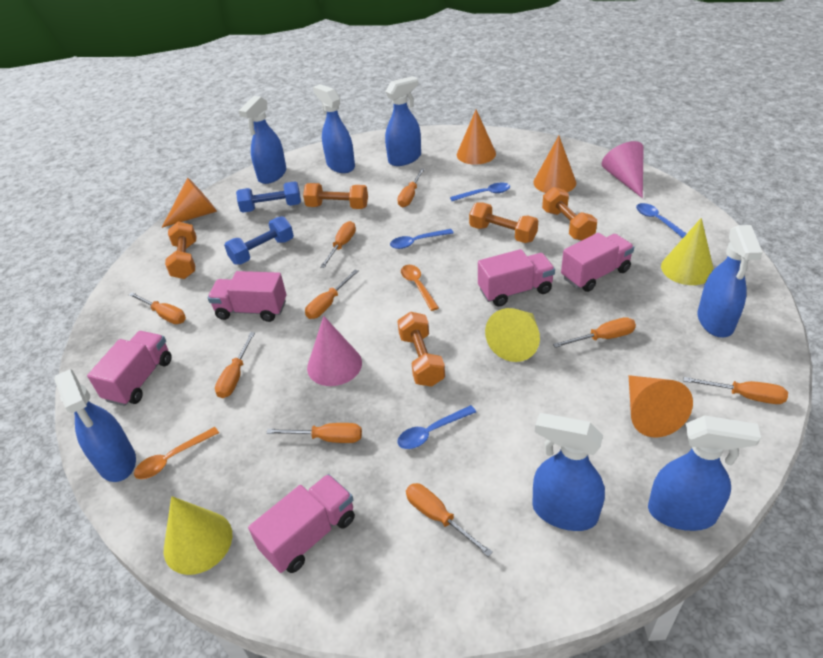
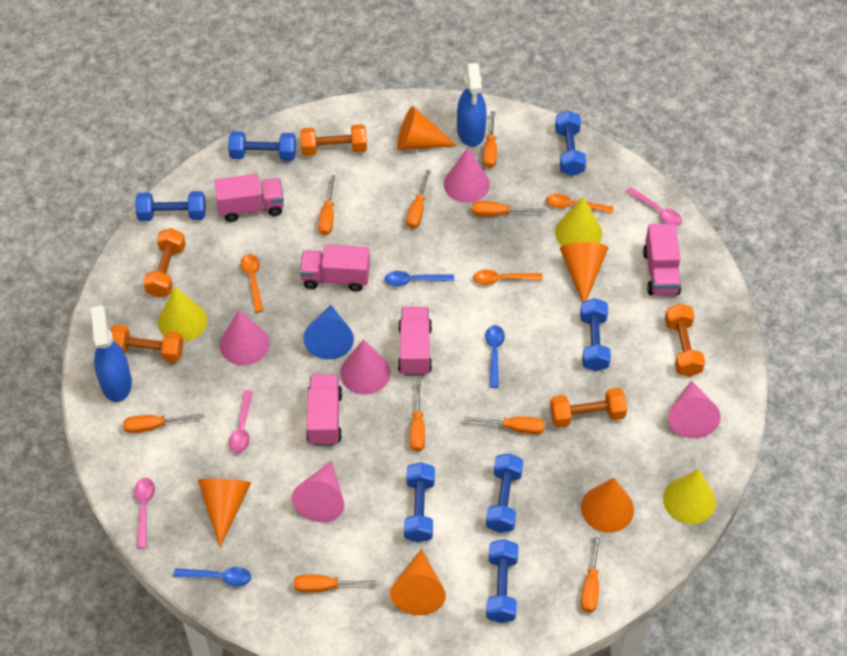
blue cone: none = 0 -> [303,305,354,359] = 1
blue dumbbell: [224,216,294,265] [236,181,301,213] = 2 -> [135,191,206,221] [228,131,296,161] [404,462,435,543] [486,454,523,533] [486,539,519,623] [555,111,586,176] [580,298,611,371] = 7
blue spoon: [390,229,453,249] [397,405,476,449] [450,183,510,201] [636,203,687,238] = 4 -> [173,567,251,586] [385,271,454,286] [485,325,505,388] = 3
blue spray bottle: [54,369,136,482] [239,96,286,184] [313,84,355,173] [385,76,421,166] [532,413,605,531] [648,415,761,531] [698,225,763,338] = 7 -> [91,305,132,402] [457,63,487,147] = 2
orange cone: [162,177,217,228] [457,110,496,165] [533,136,576,193] [629,375,693,437] = 4 -> [198,479,251,547] [390,549,446,615] [397,106,457,150] [560,242,608,302] [581,478,634,533] = 5
orange spoon: [134,427,219,479] [401,265,439,311] = 2 -> [241,254,264,313] [473,269,543,285] [546,194,614,213] = 3
pink cone: [307,316,362,386] [602,141,644,198] = 2 -> [220,310,269,365] [292,461,344,522] [340,339,390,395] [444,148,490,203] [668,380,721,438] = 5
pink spoon: none = 0 -> [134,478,155,548] [229,390,253,453] [626,187,682,226] = 3

